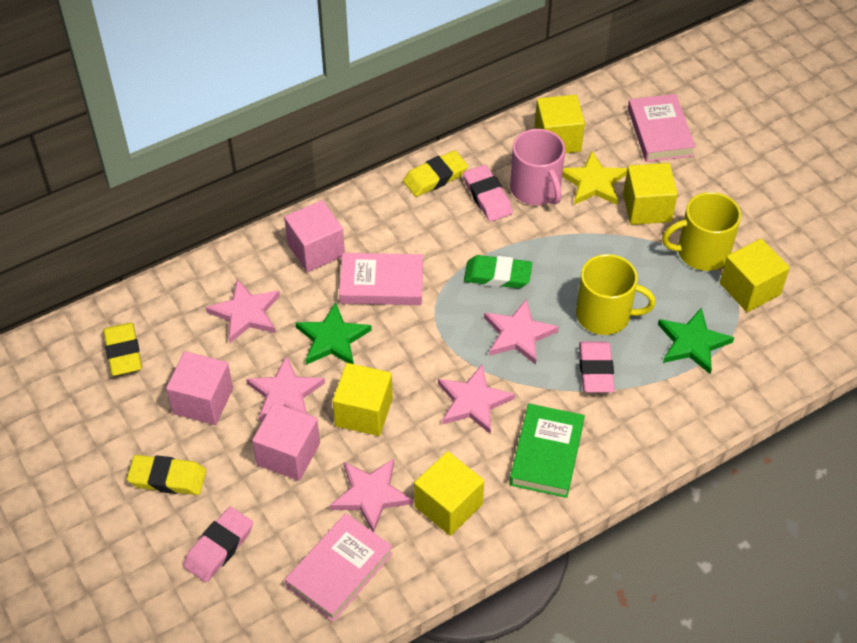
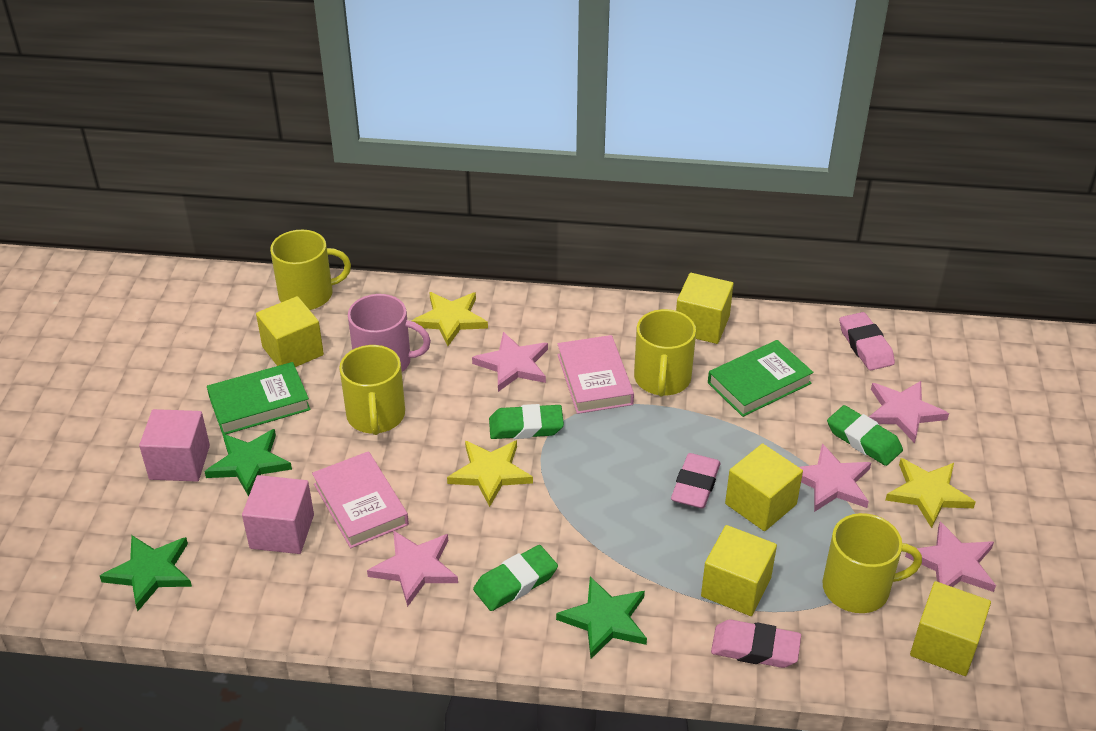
green book: [509,404,585,498] = 1 -> [207,362,311,435] [708,340,814,417] = 2
green eraser: [464,255,532,288] = 1 -> [473,545,558,611] [489,404,564,439] [827,405,903,466] = 3
green star: [295,302,372,365] [658,307,734,374] = 2 -> [100,535,192,611] [204,429,292,497] [556,577,647,659] = 3
pink book: [285,513,393,622] [339,253,423,305] [628,94,696,162] = 3 -> [312,451,409,548] [557,335,634,414] = 2
pink cube: [166,351,233,425] [252,403,320,481] [284,200,345,272] = 3 -> [139,409,210,482] [242,475,314,554] = 2
yellow eraser: [103,323,142,376] [127,455,206,495] [403,150,468,197] = 3 -> none = 0
yellow mug: [576,254,656,335] [662,192,741,271] = 2 -> [270,230,351,310] [339,345,405,435] [634,309,696,396] [822,513,922,613] = 4
yellow star: [562,151,627,205] = 1 -> [412,292,488,346] [447,440,533,507] [885,458,975,528] = 3

